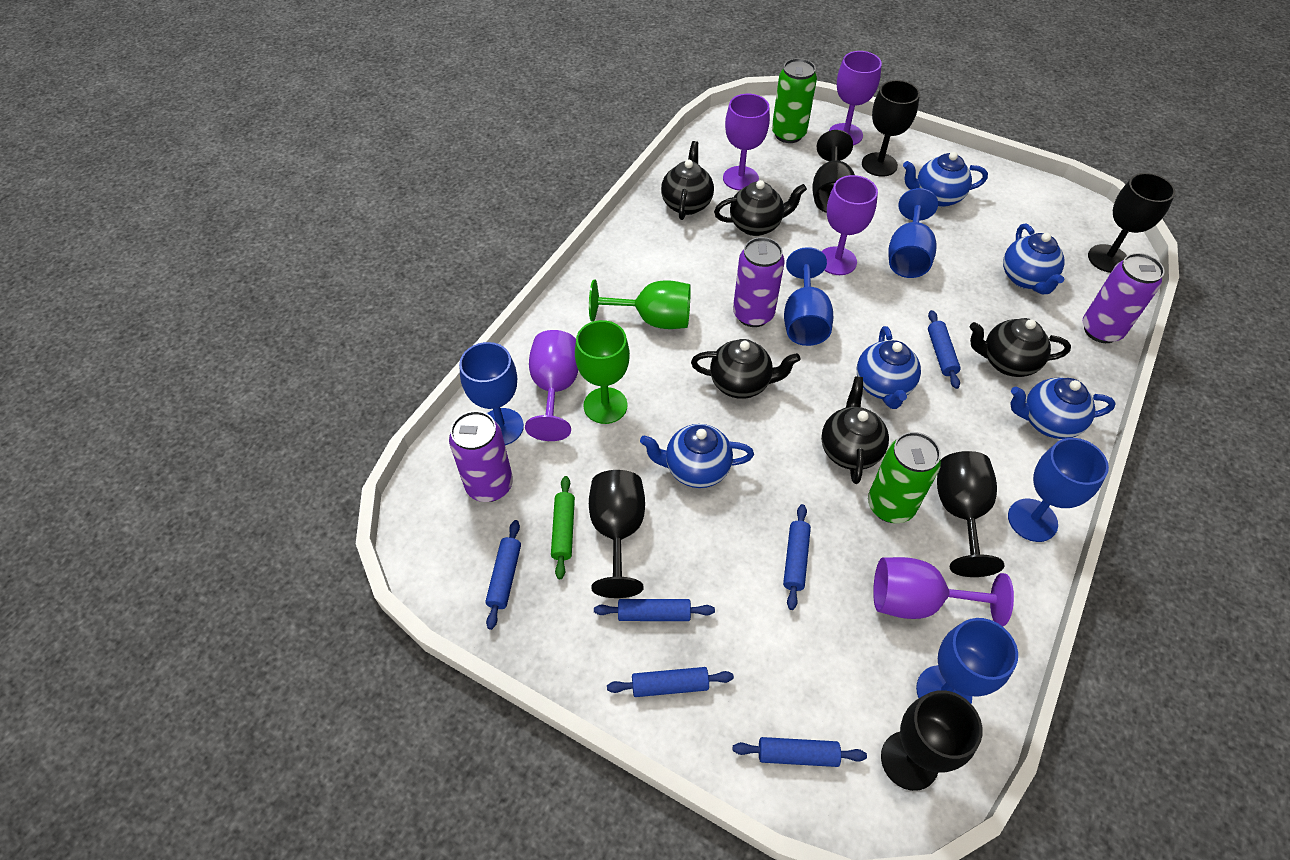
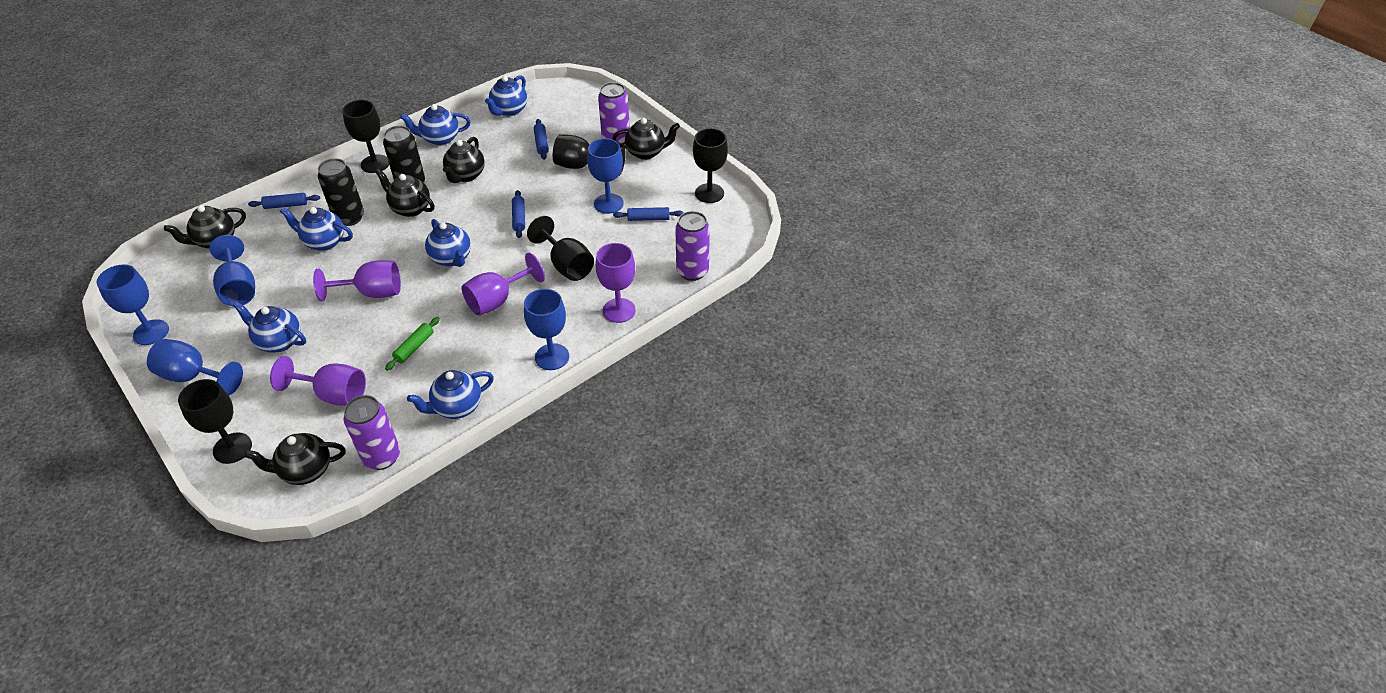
black can: none = 0 -> [318,158,364,226] [383,126,425,183] = 2
black goblet: [589,470,645,598] [812,130,855,213] [862,80,920,177] [881,690,983,791] [937,451,1005,577] [1088,173,1175,273] = 6 -> [178,379,252,464] [342,100,389,173] [527,216,594,281] [553,134,626,176] [693,128,728,203] = 5
blue rolling pin: [485,520,521,630] [594,599,715,621] [607,667,734,697] [733,737,867,767] [783,504,811,610] [928,310,961,389] = 6 -> [248,193,320,209] [512,190,525,238] [534,119,549,160] [613,207,684,221] = 4
blue teapot: [640,424,754,488] [857,326,921,409] [903,152,988,207] [1003,223,1065,294] [1011,378,1116,439] = 5 -> [233,302,306,353] [280,207,353,251] [400,104,471,146] [407,370,494,419] [425,219,471,267] [485,75,527,116] = 6
green can: [772,58,817,143] [868,432,941,523] = 2 -> none = 0
green goblet: [575,320,630,424] [589,280,691,329] = 2 -> none = 0
purple goblet: [525,330,578,441] [723,94,770,190] [821,175,878,275] [829,51,882,145] [873,557,1014,626] = 5 -> [270,356,366,406] [313,260,401,301] [461,253,545,316] [596,243,636,323] = 4

